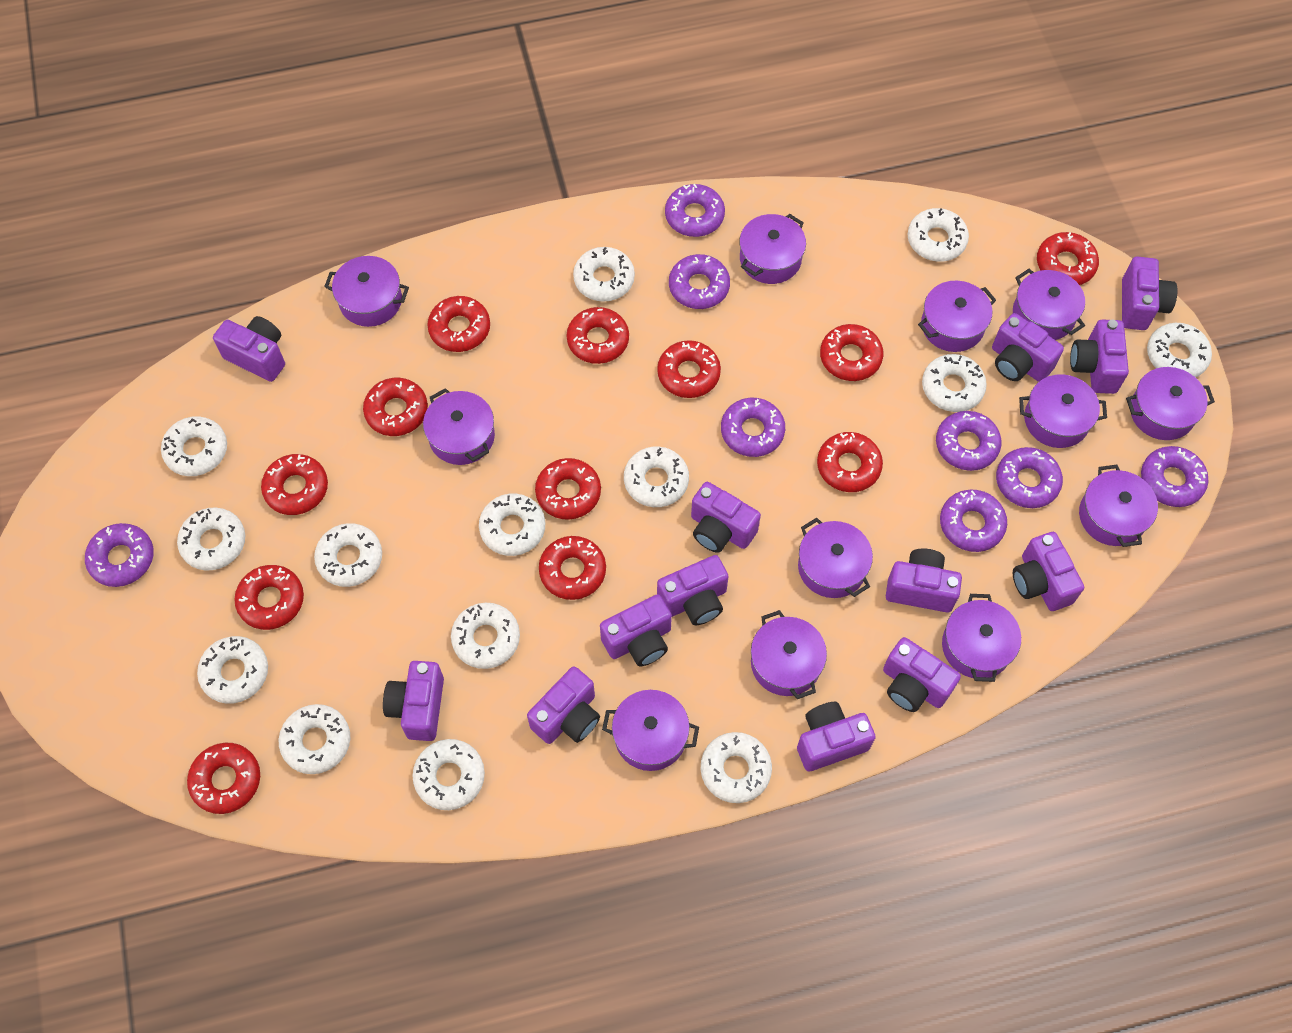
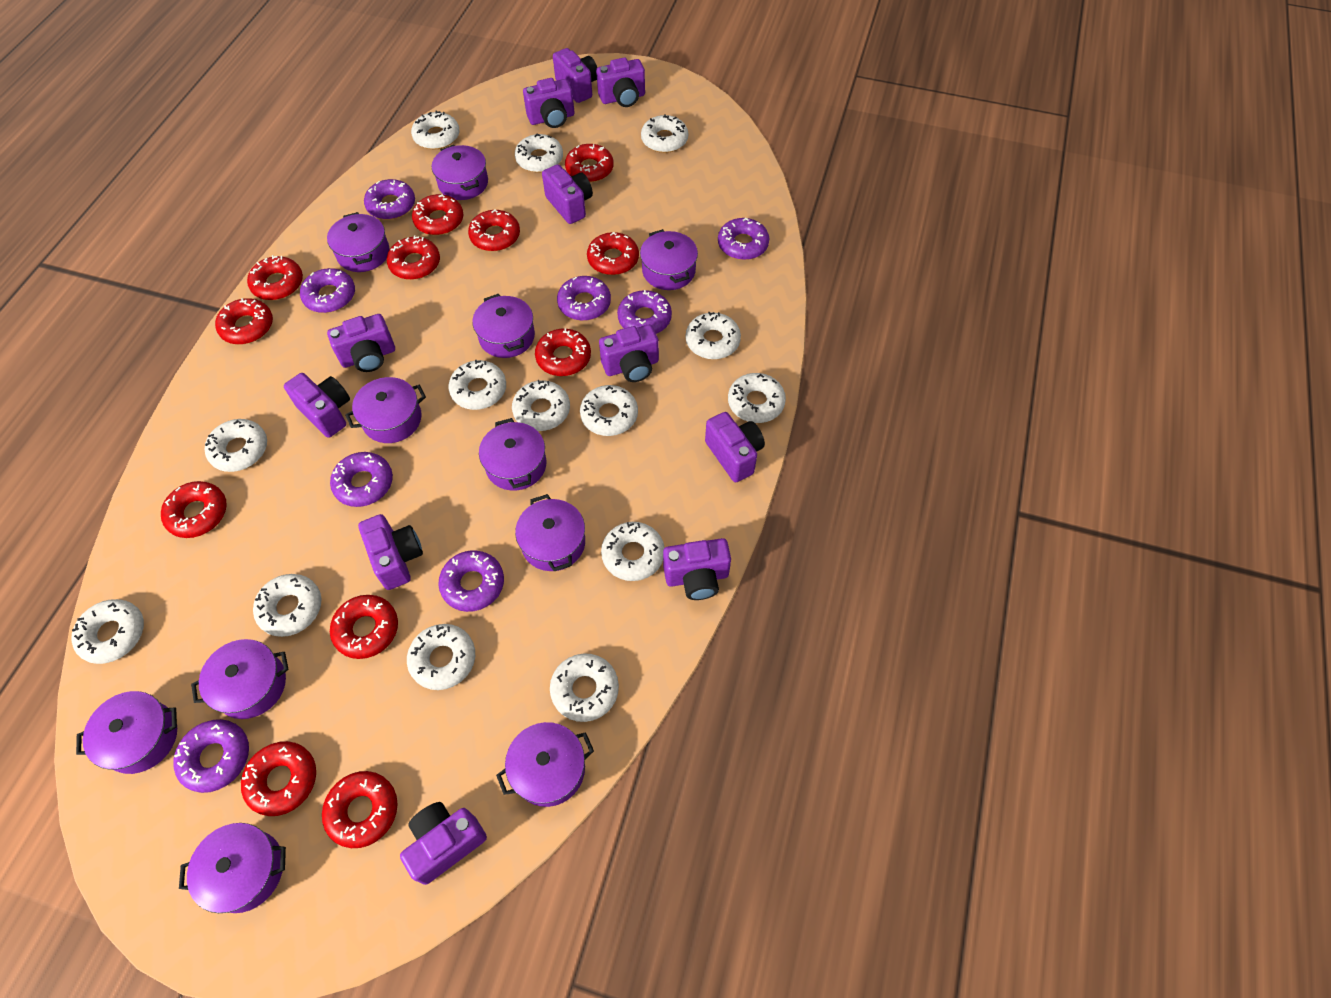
purple camera: [213,316,285,382] [383,661,444,741] [527,666,600,744] [600,594,672,666] [657,555,729,625] [691,482,761,553] [797,702,876,771] [883,637,961,712] [886,548,962,612] [992,313,1064,382] [1013,532,1084,611] [1070,319,1129,394] [1122,256,1177,330] = 13 -> [284,373,350,438] [327,314,395,372] [358,514,423,590] [400,802,487,885] [523,78,574,128] [542,164,593,224] [553,48,597,103] [596,57,645,107] [599,324,659,382] [663,538,731,600] [705,412,765,482] = 11
purple pot: [324,256,409,327] [423,388,495,465] [602,690,699,771] [739,214,806,284] [751,610,827,699] [798,518,873,598] [918,281,996,352] [942,594,1021,682] [1013,269,1085,340] [1019,374,1107,448] [1079,465,1158,547] [1126,367,1215,440] = 12 -> [76,691,177,774] [179,823,286,913] [191,639,289,719] [327,212,390,272] [345,377,426,443] [432,145,488,200] [472,294,535,358] [479,418,547,491] [496,722,594,807] [515,494,585,571] [640,229,698,290] = 11

